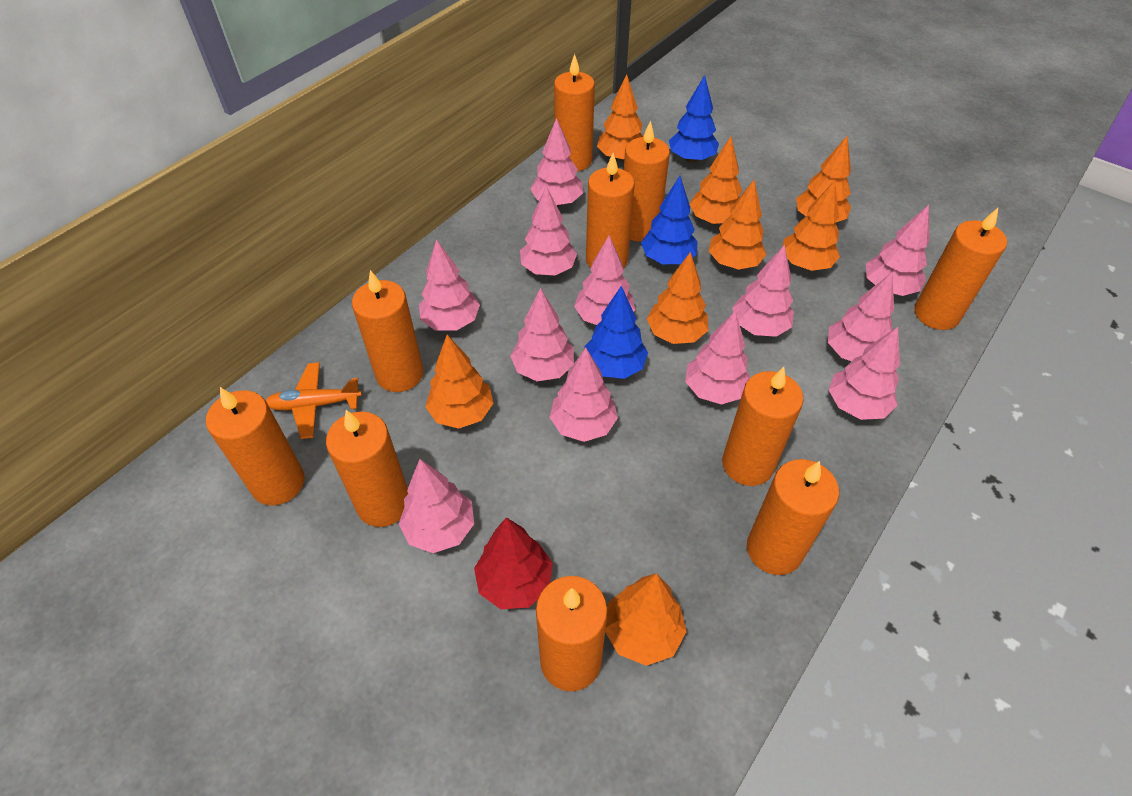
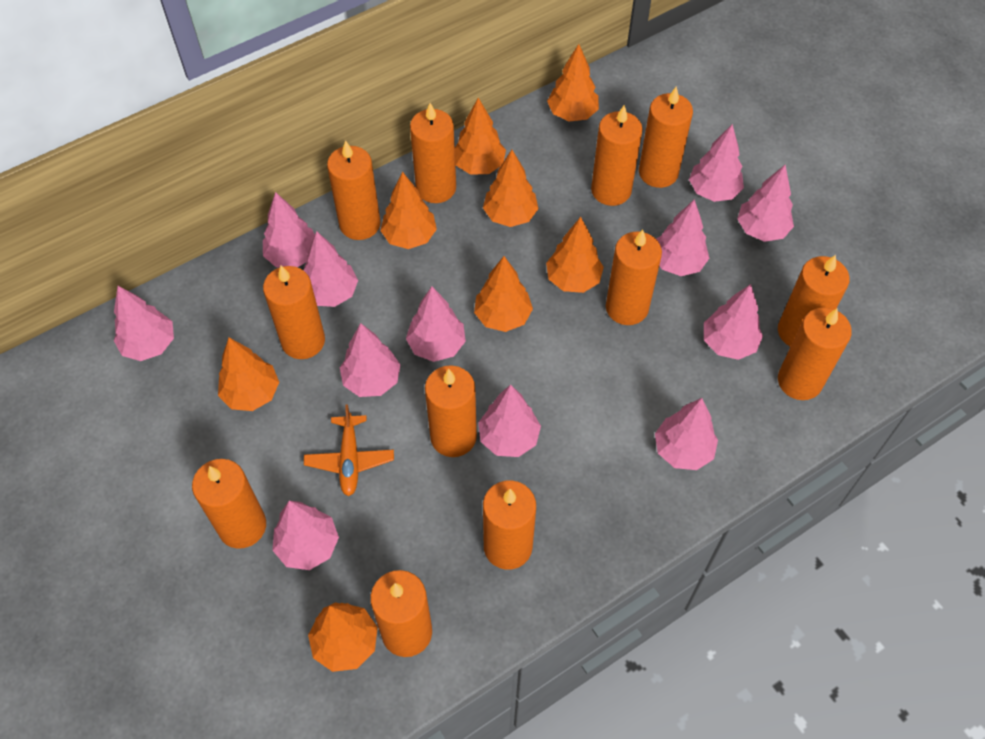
blue tree: [584,286,648,379] [641,176,698,264] [669,75,719,163] = 3 -> none = 0
orange candle: [206,387,304,505] [326,410,408,527] [352,270,424,392] [536,576,608,691] [554,54,595,172] [586,153,635,268] [624,121,670,242] [722,367,804,486] [747,459,839,575] [914,208,1007,330] = 10 -> [192,459,266,549] [263,265,325,359] [327,140,381,240] [370,570,432,657] [410,103,456,203] [425,365,477,457] [483,480,536,570] [591,105,643,206] [606,229,662,325] [639,86,693,188] [778,255,849,347] [778,307,852,400] = 12
red tree: [474,517,553,609] = 1 -> none = 0

